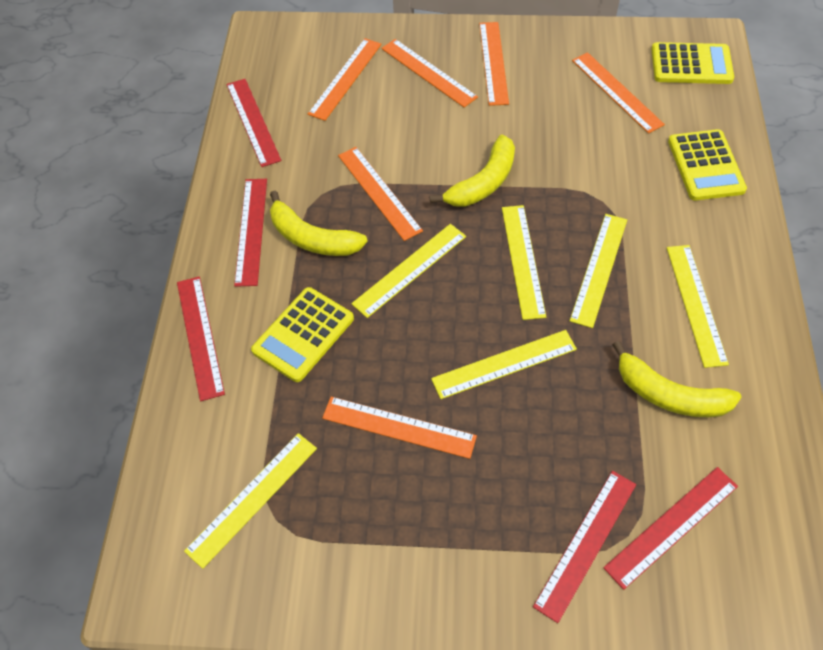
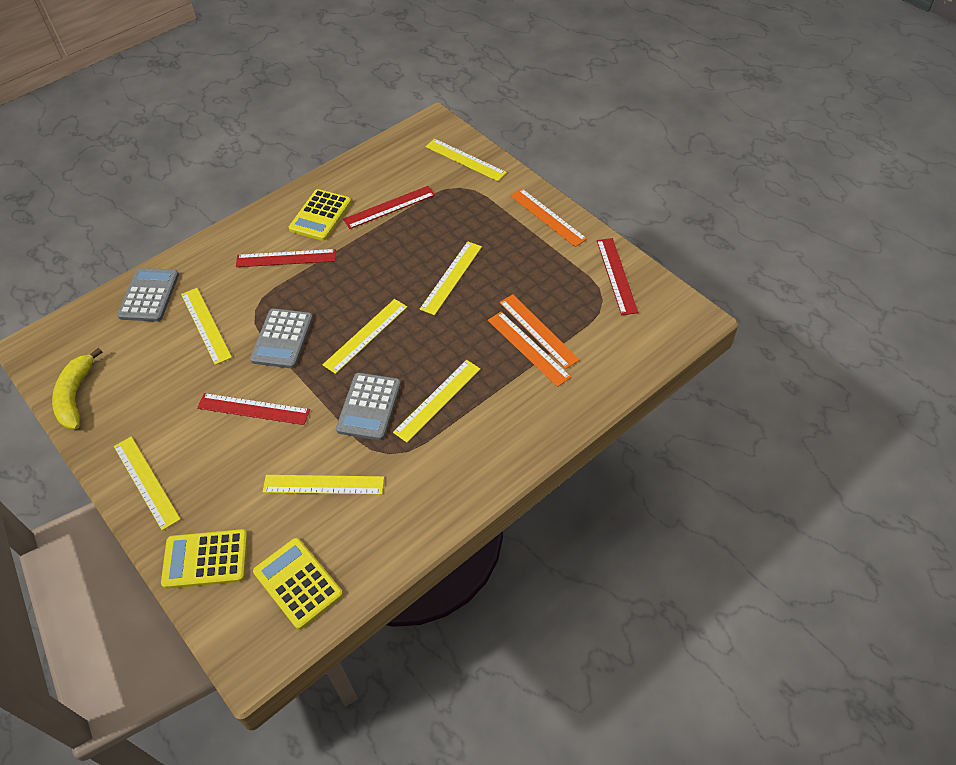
grey calculator: none = 0 -> [117,268,179,322] [250,308,313,368] [336,373,401,440] = 3
orange ruler: [308,38,382,121] [322,396,477,459] [338,147,423,241] [381,39,478,107] [479,22,509,106] [572,52,665,134] = 6 -> [488,312,571,387] [499,294,580,369] [510,189,587,247] = 3
red ruler: [177,277,225,401] [226,79,282,167] [234,179,267,287] [533,471,636,623] [603,467,738,590] = 5 -> [197,393,310,425] [236,249,336,267] [343,186,435,229] [597,238,638,315] = 4
yellow banana: [270,191,368,256] [429,134,515,207] [612,341,742,417] = 3 -> [52,348,102,429] = 1
yellow ruler: [184,433,317,569] [351,224,466,318] [431,330,577,399] [502,205,546,320] [570,214,627,328] [667,245,729,368] = 6 -> [114,436,181,531] [181,288,232,365] [263,475,384,495] [323,299,407,374] [393,360,480,442] [420,241,482,315] [425,139,507,181] = 7

